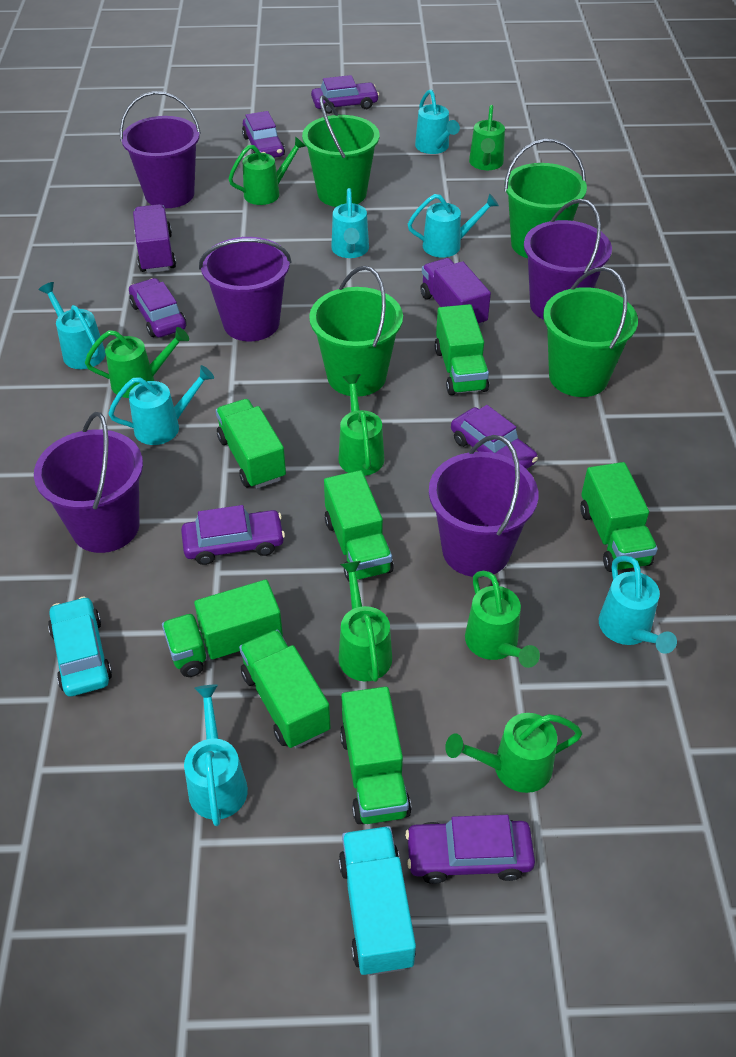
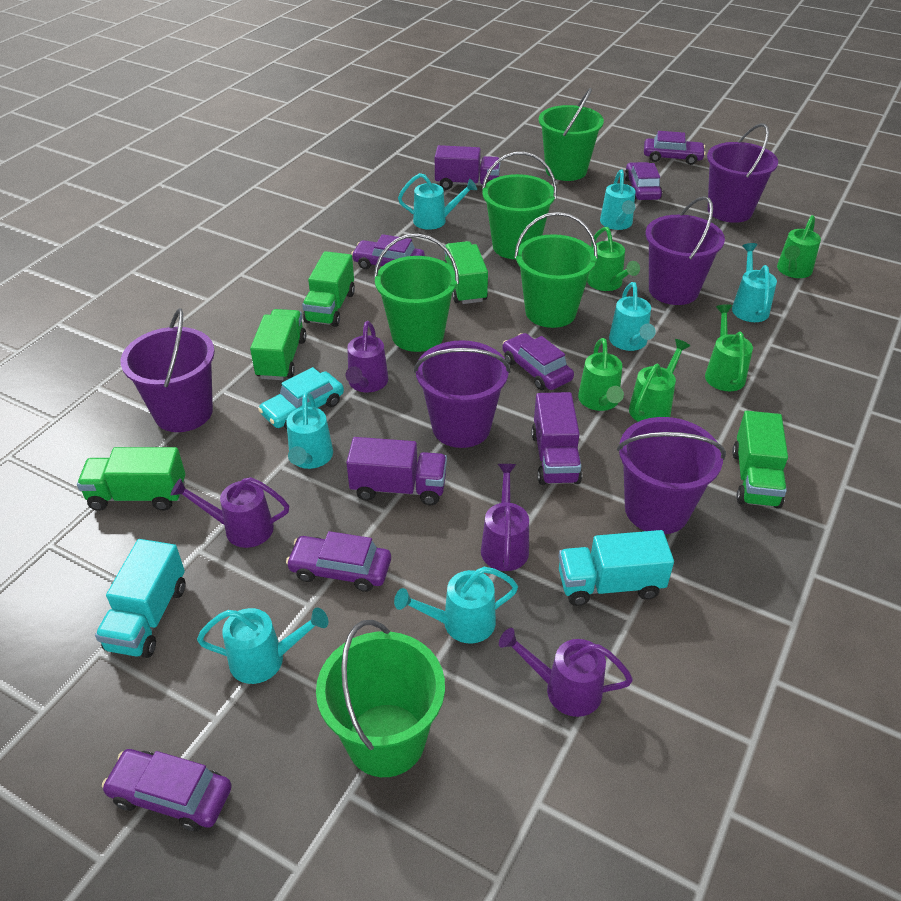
green bucket: [302,95,379,207] [309,266,403,396] [504,139,587,258] [543,267,638,397] = 4 -> [316,620,445,777] [374,234,459,352] [482,152,557,259] [514,212,598,328] [539,88,604,181] = 5
green truck: [162,580,283,677] [216,399,286,489] [239,629,331,748] [324,470,394,581] [340,687,412,824] [435,304,489,395] [581,462,658,572] = 7 -> [77,447,185,511] [250,309,306,380] [302,251,355,327] [444,241,488,304] [732,411,788,509] = 5
green watering can: [85,327,189,398] [229,136,306,205] [339,374,384,476] [339,561,392,682] [445,713,583,793] [465,571,540,668] [469,105,505,170] = 7 -> [578,338,624,411] [587,227,640,291] [629,339,690,422] [705,304,753,391] [777,215,821,278] = 5
purple truck: [133,204,176,273] [420,258,491,327] = 2 -> [346,437,447,505] [435,145,501,190] [531,392,582,485] = 3
purple watering can: none = 0 -> [171,477,289,548] [346,321,388,392] [481,464,529,571] [499,628,633,717] = 4
turquoise truck: [339,826,416,975] = 1 -> [95,539,185,658] [559,530,674,606] = 2

